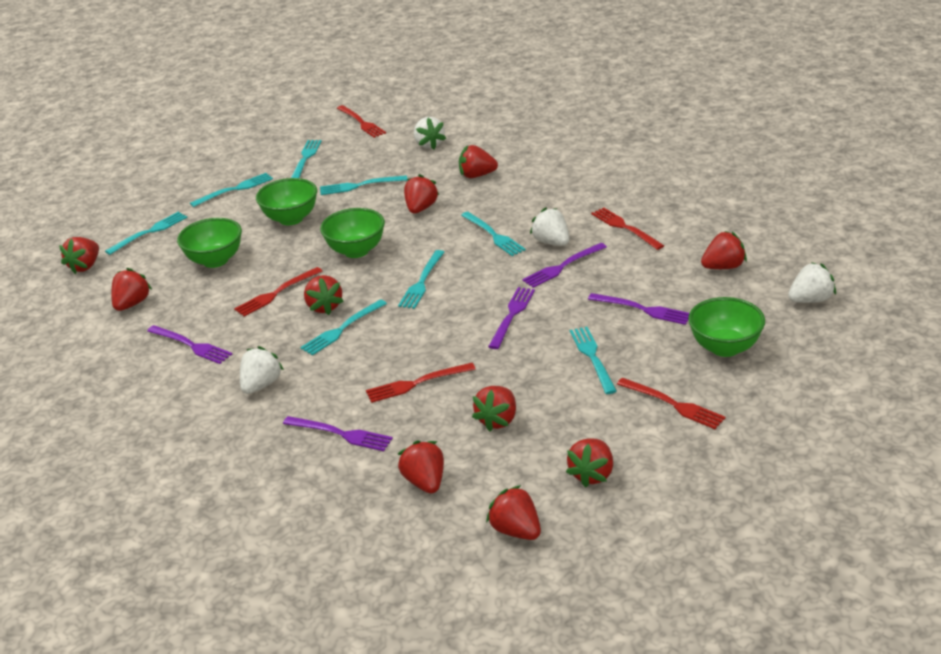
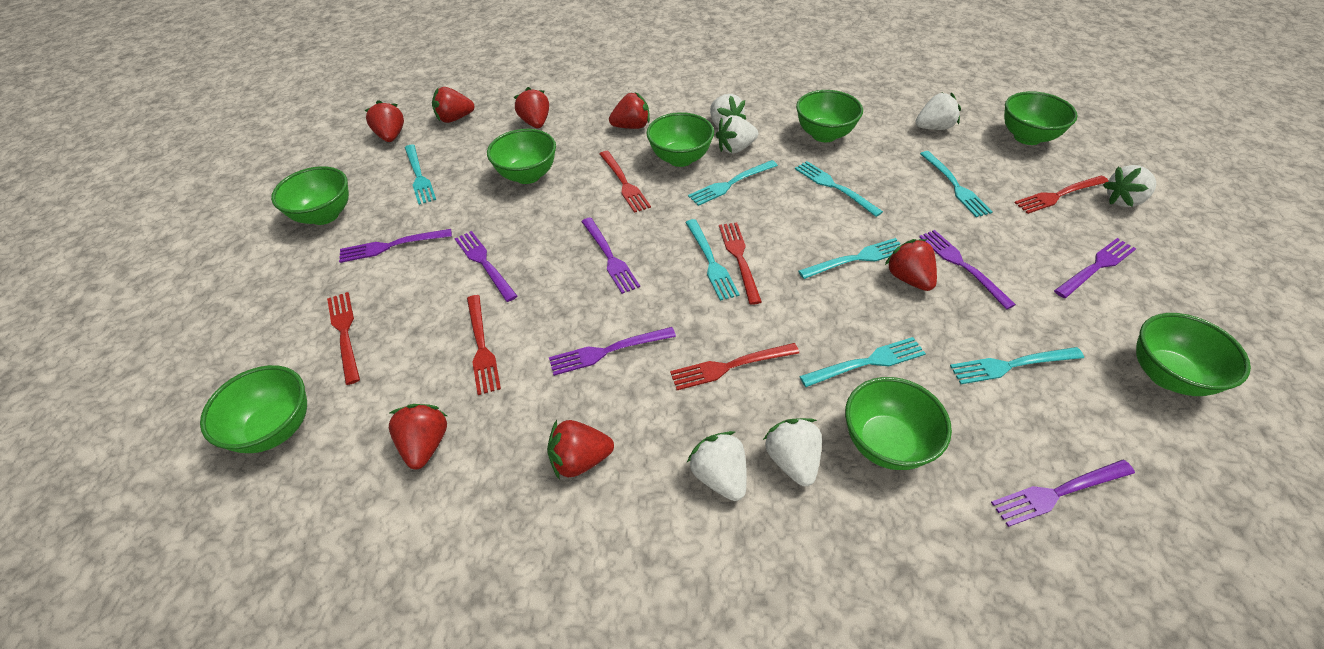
green bowl: [177,218,242,268] [256,178,317,225] [320,208,385,258] [688,297,765,357] = 4 -> [200,365,307,453] [271,166,349,225] [487,129,556,184] [646,112,714,167] [796,90,863,142] [845,377,952,470] [1004,91,1078,145] [1136,313,1251,396] = 8
purple fork: [147,325,232,364] [283,416,393,451] [488,287,535,349] [522,243,607,288] [588,293,689,325] = 5 -> [339,229,452,263] [454,231,517,302] [549,327,676,376] [581,217,640,294] [919,230,1016,310] [991,460,1135,527] [1054,238,1136,298] = 7
red fork: [234,267,322,317] [337,105,386,138] [366,363,476,403] [591,207,664,250] [617,378,726,429] = 5 -> [327,292,360,385] [467,295,501,395] [600,151,651,213] [670,343,799,390] [719,223,762,305] [1014,175,1109,214] = 6
red strawberry: [59,237,99,274] [111,268,152,311] [304,275,344,315] [398,441,444,493] [404,174,439,214] [459,145,498,178] [472,386,516,431] [486,485,541,540] [566,438,613,488] [701,231,747,269] = 10 -> [365,100,404,142] [389,404,447,469] [432,87,475,123] [514,87,549,128] [547,420,614,480] [609,92,650,129] [885,239,937,291] = 7
white strawberry: [240,346,284,394] [414,117,446,150] [530,208,570,246] [788,262,836,303] = 4 -> [687,431,747,501] [710,94,746,128] [716,115,758,154] [763,418,822,486] [916,92,961,130] [1103,165,1156,207] = 6

